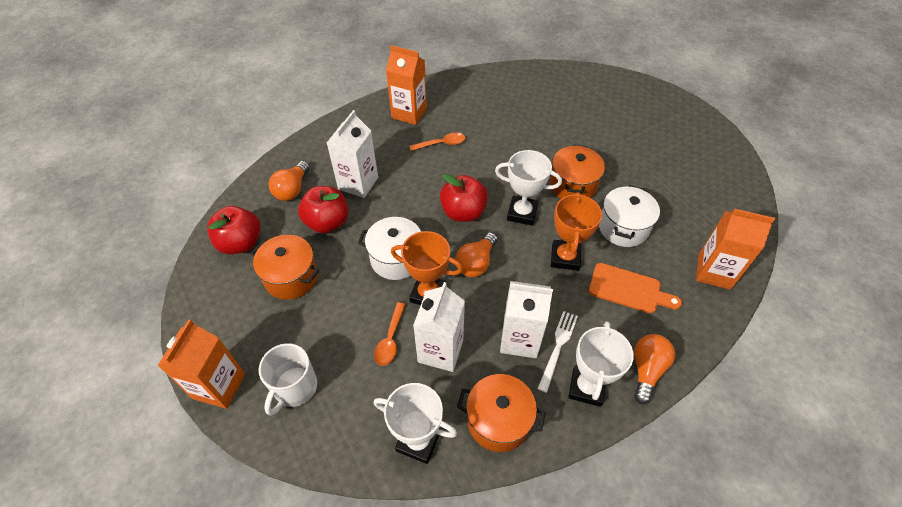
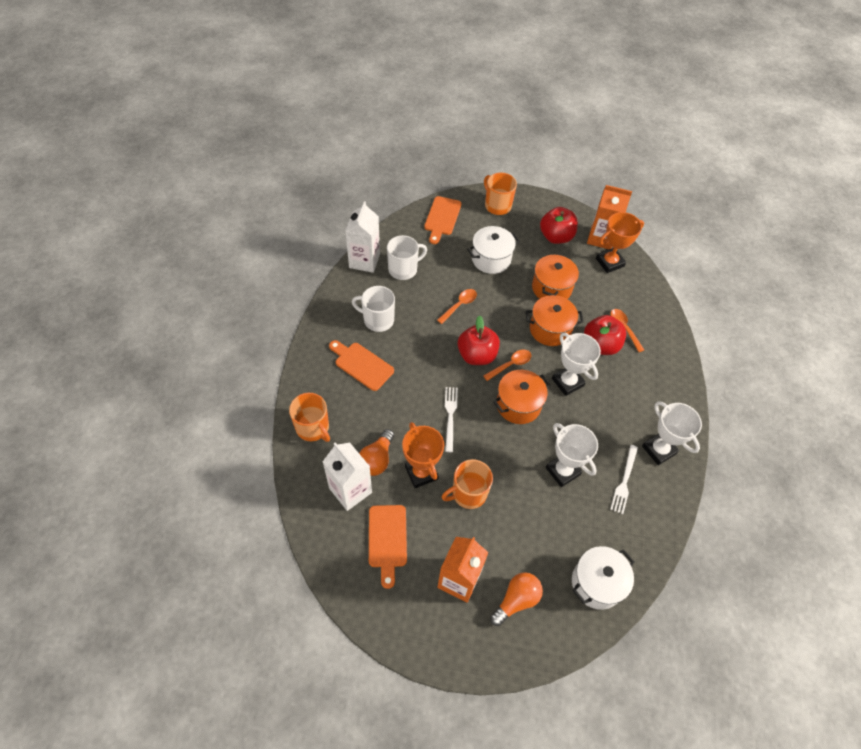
orange carton: [158,320,245,409] [386,45,427,125] [696,209,775,290] = 3 -> [437,537,489,603] [587,185,632,249] = 2
orange cutting board: [589,263,682,313] = 1 -> [329,340,394,391] [369,505,407,589] [424,196,461,244] = 3
orange light bulb: [269,161,309,201] [455,232,497,277] [634,334,675,404] = 3 -> [359,429,394,476] [490,572,543,626] = 2
orange mug: none = 0 -> [289,393,330,442] [441,459,493,509] [484,172,517,215] = 3
orange spoon: [374,302,406,366] [409,133,465,151] = 2 -> [437,289,477,324] [483,350,531,381] [610,309,644,352] = 3
white carton: [327,110,378,198] [413,282,465,372] [500,281,553,358] = 3 -> [323,442,372,511] [345,201,380,273] = 2
white fork: [537,311,578,393] = 1 -> [445,387,458,452] [610,445,638,514] = 2
white mug: [259,343,317,416] = 1 -> [352,286,395,332] [387,235,427,280] = 2

